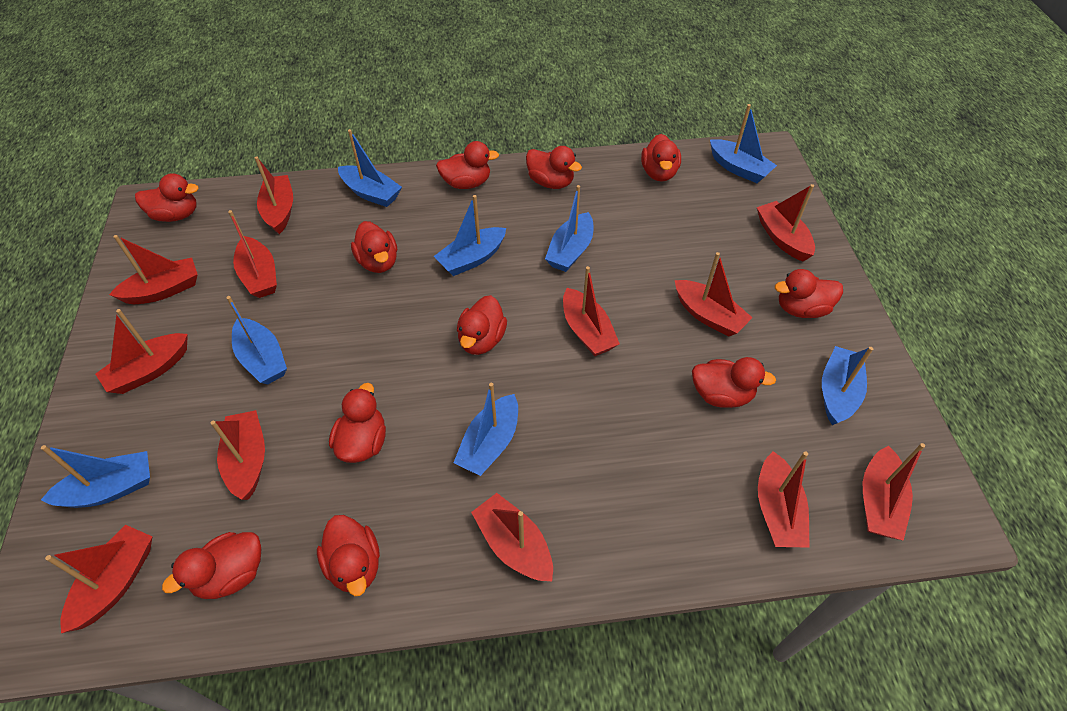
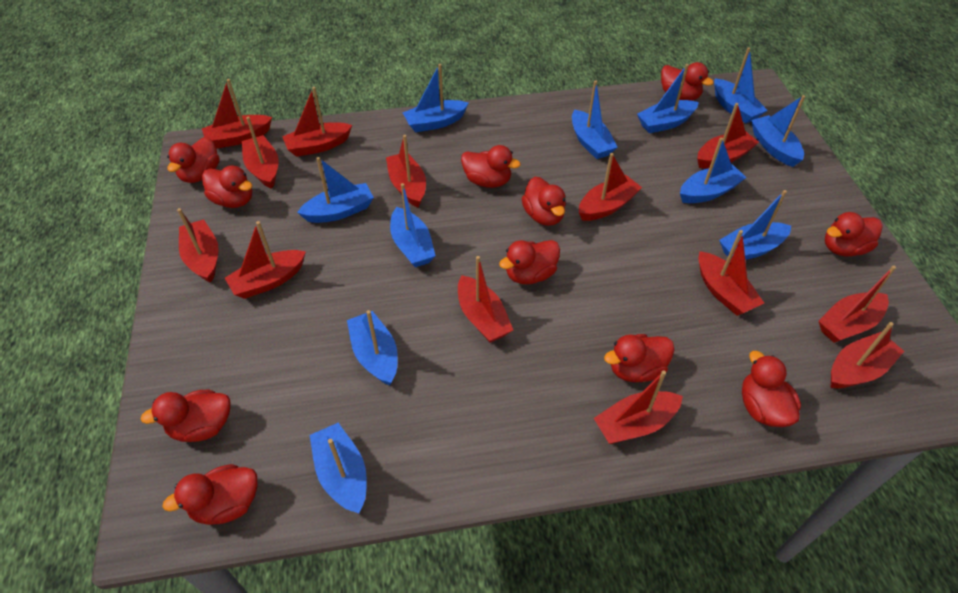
blue boat: [41,445,150,508] [226,296,287,384] [338,129,402,207] [434,195,506,276] [454,383,518,476] [545,185,593,272] [710,104,777,183] [822,346,873,425] = 8 -> [297,157,374,223] [309,423,367,513] [347,310,398,386] [390,183,436,267] [403,64,469,132] [572,80,618,159] [637,64,699,133] [680,138,747,203] [714,47,768,123] [719,190,791,260] [751,95,805,167] = 11
red boat: [45,525,152,633] [95,309,188,394] [109,235,198,304] [210,410,265,500] [228,210,277,298] [254,156,293,234] [471,493,553,582] [563,266,620,356] [675,252,753,336] [757,184,815,262] [758,451,810,548] [863,443,925,541] = 12 -> [177,208,219,283] [202,79,272,148] [225,221,306,299] [242,117,279,189] [282,87,352,157] [386,135,426,208] [458,256,513,343] [579,153,642,221] [594,370,683,444] [697,103,759,168] [698,230,764,316] [819,266,896,343] [830,322,904,388] = 13

